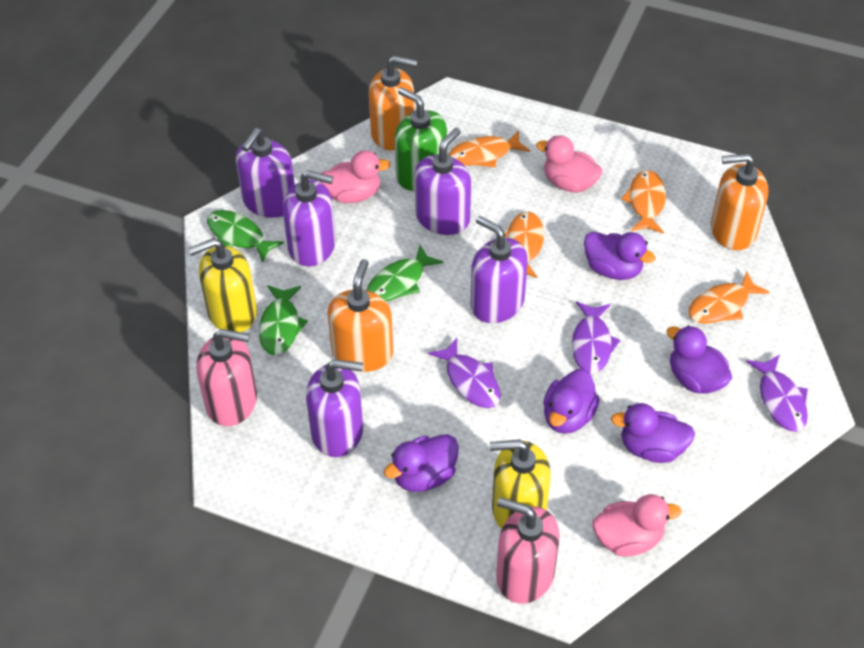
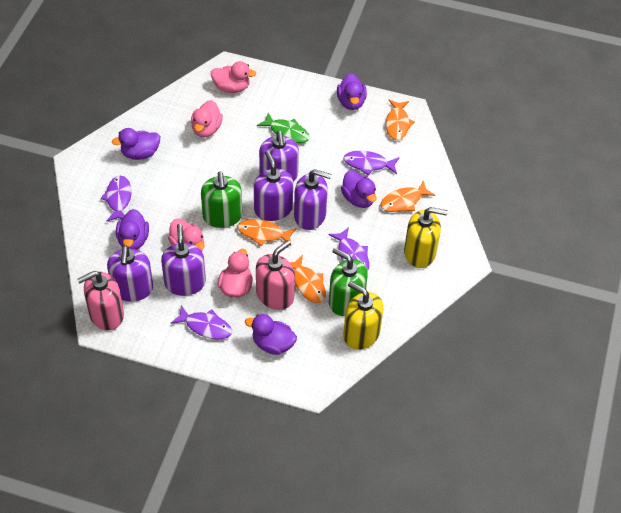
green fish: [207,210,284,263] [259,285,308,355] [366,245,443,302] = 3 -> [257,113,310,143] = 1
green soap dispenser: [394,87,447,191] = 1 -> [201,172,242,228] [329,248,368,316] = 2
orange soap dispenser: [327,259,393,372] [369,56,417,150] [711,153,768,250] = 3 -> none = 0
pink duck: [320,150,391,203] [536,135,603,193] [592,494,681,557] = 3 -> [168,218,204,251] [191,100,223,137] [211,61,256,93] [218,249,253,298] = 4
purple fish: [428,338,501,408] [572,302,620,374] [746,354,808,432] = 3 -> [101,176,132,222] [171,305,232,340] [328,227,369,271] [343,151,399,175] = 4

